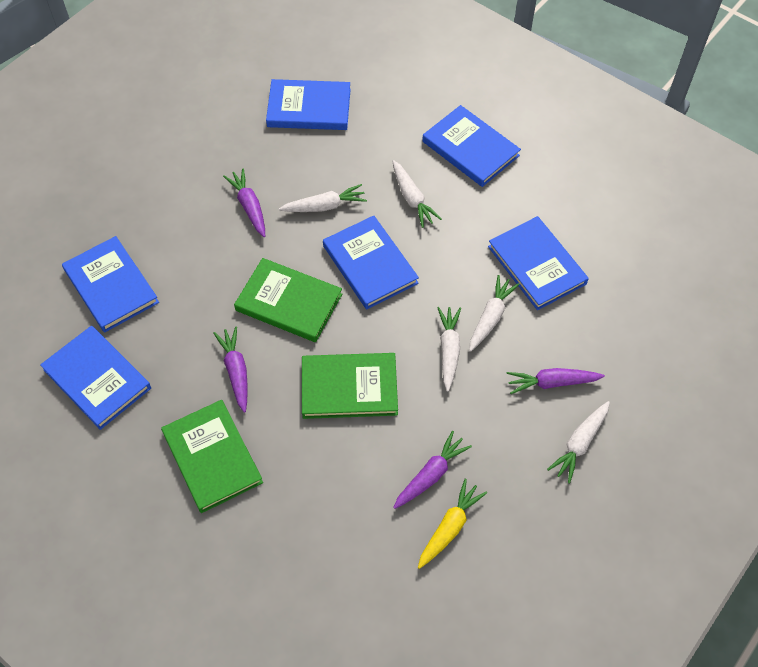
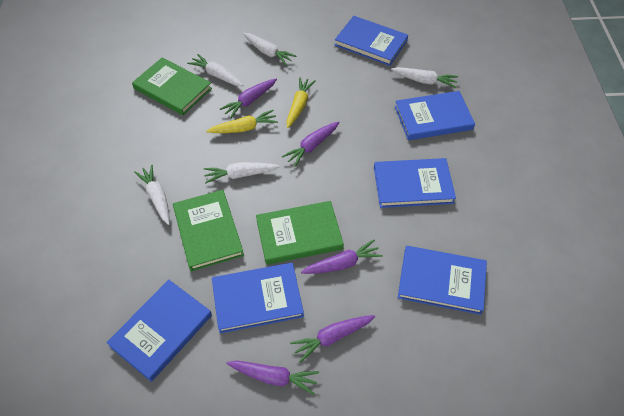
purple carrot: [213,326,248,413] [223,168,265,237] [393,431,472,509] [507,368,605,394] = 4 -> [220,79,277,118] [226,361,319,395] [282,121,339,167] [290,315,375,363] [301,239,383,274] = 5
yellow carrot: [418,479,487,569] = 1 -> [206,110,278,133] [287,77,316,128] = 2

